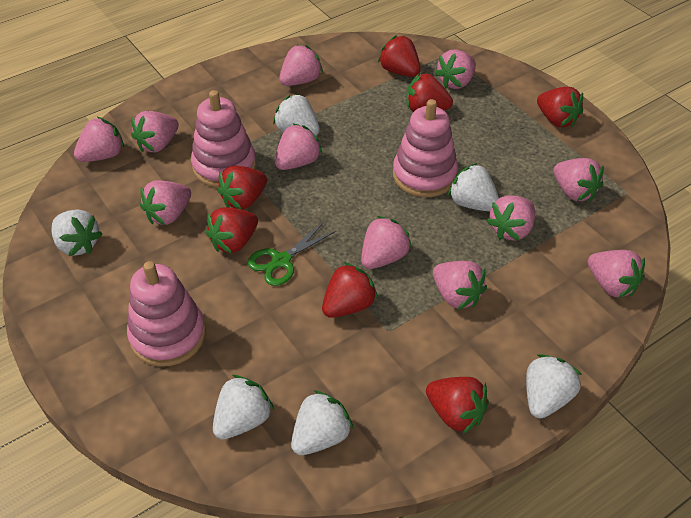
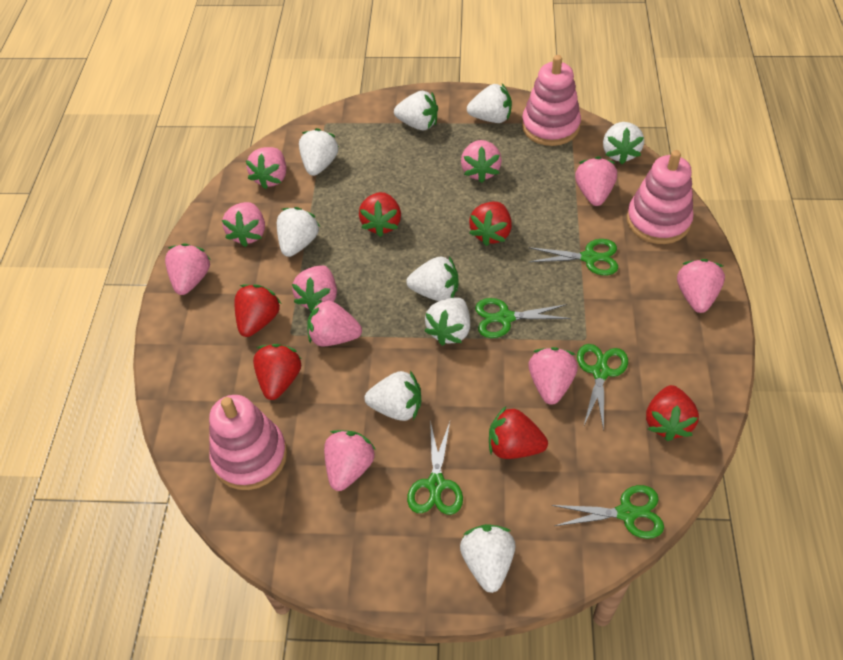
green scissors: [248,222,336,286] = 1 -> [407,421,463,515] [475,298,571,338] [528,239,618,275] [551,485,664,539] [577,344,628,431] = 5
pink strawberry: [74,117,124,162] [131,111,179,152] [140,180,191,225] [275,123,322,170] [279,44,323,86] [361,216,412,269] [433,261,487,310] [435,50,476,89] [487,195,535,241] [553,158,604,202] [588,250,645,298] = 11 -> [165,243,211,295] [222,202,265,247] [246,147,286,189] [292,265,337,312] [307,299,362,346] [324,430,376,491] [461,140,502,183] [528,347,578,405] [575,156,617,206] [677,259,725,313] = 10
red strawberry: [206,207,258,254] [217,166,267,210] [322,262,378,318] [378,36,421,77] [407,73,453,112] [426,377,489,434] [537,87,583,127] = 7 -> [235,284,281,337] [253,344,301,400] [359,192,401,237] [469,202,512,246] [489,406,548,459] [646,385,699,441] = 6
white strawberry: [52,209,102,256] [213,375,274,440] [273,93,320,136] [291,390,353,455] [448,163,499,211] [526,354,582,419] = 6 -> [277,207,320,257] [299,128,339,176] [364,371,421,421] [394,91,438,130] [406,256,458,301] [424,297,470,346] [460,524,515,593] [467,84,512,123] [603,122,644,164] = 9

